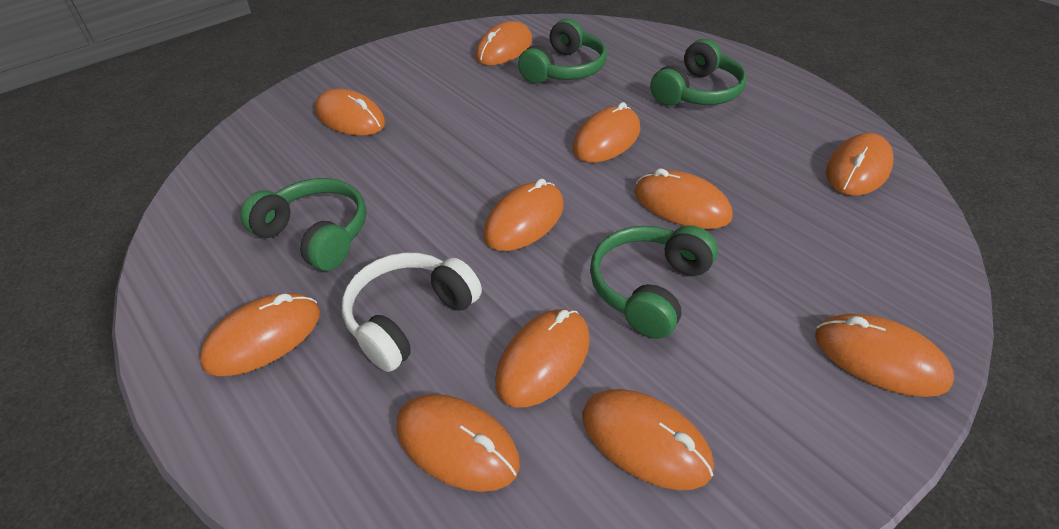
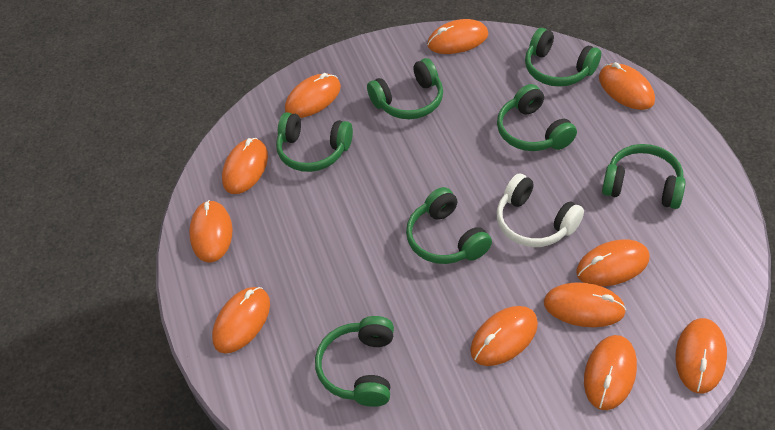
green headphones: [240,178,366,271] [518,19,607,84] [590,225,718,339] [650,39,747,106] = 4 -> [276,112,353,172] [315,316,394,407] [367,58,443,119] [406,187,492,264] [497,84,577,151] [525,28,601,87] [602,144,686,209] = 7

